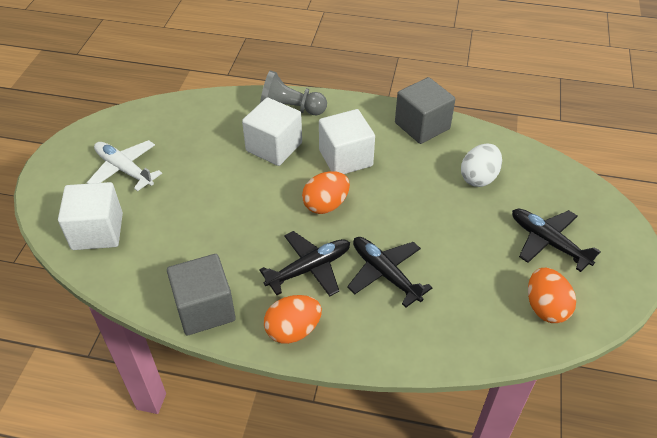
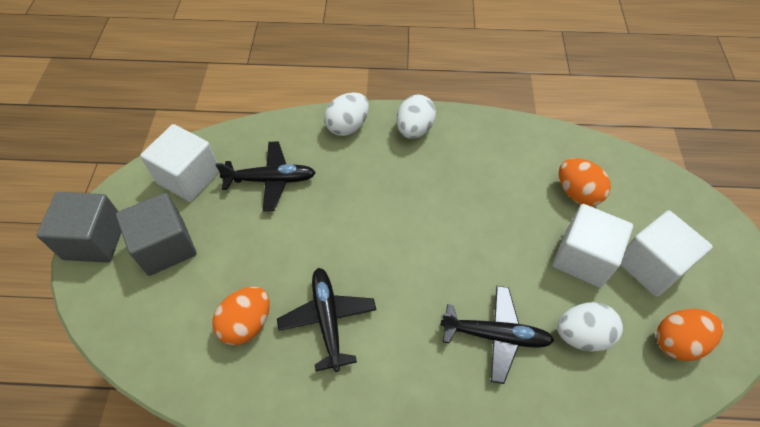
grey pawn: [260,71,327,115] = 1 -> none = 0
white egg: [461,143,502,187] = 1 -> [324,92,369,136] [397,94,436,139] [557,302,623,352] = 3
white plane: [87,140,162,191] = 1 -> none = 0

